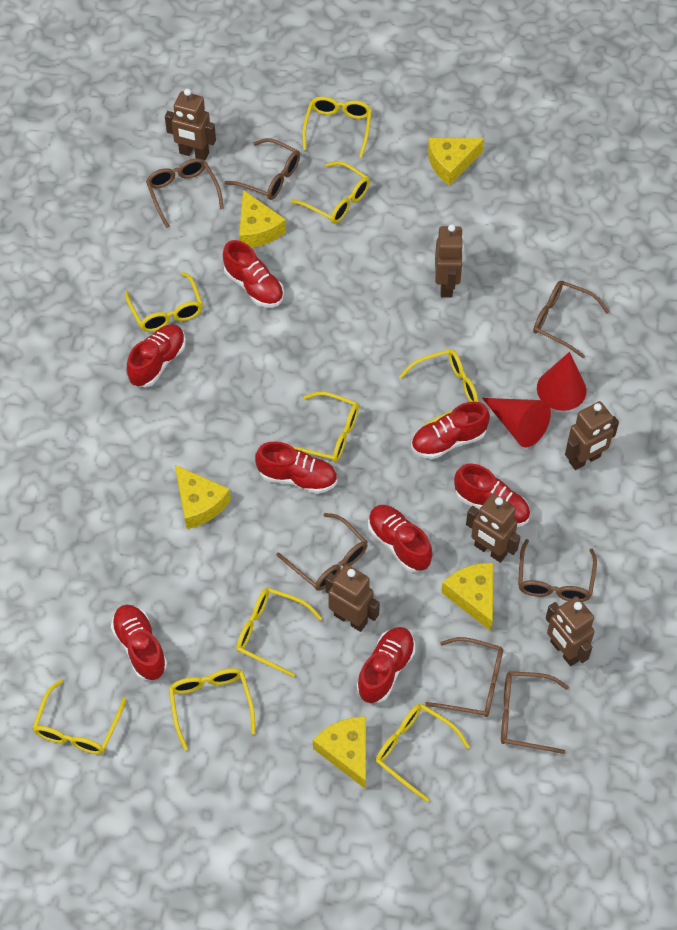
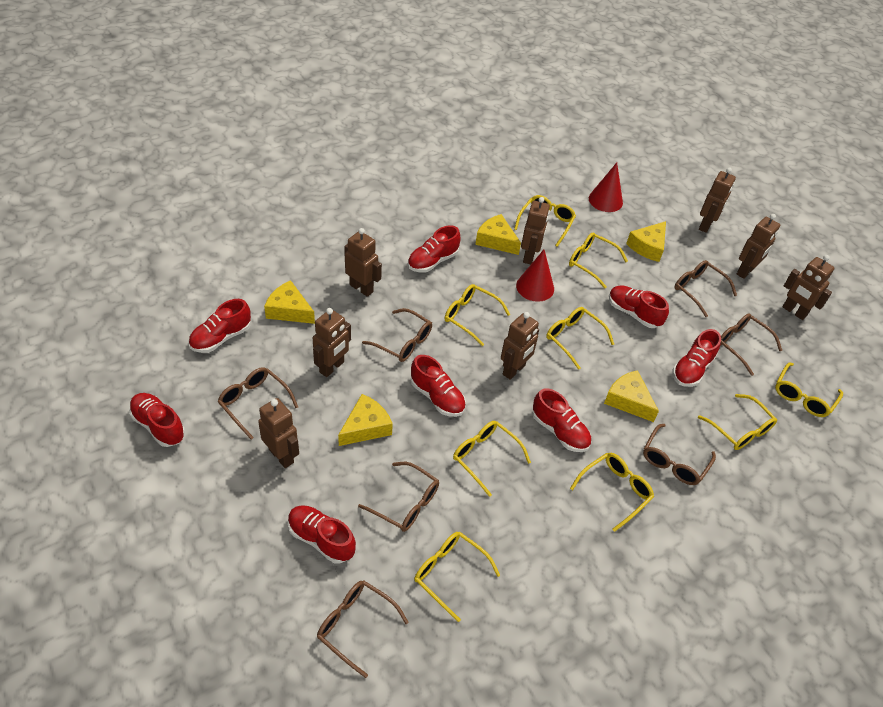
brown robot: [165,89,216,161] [325,564,380,632] [435,224,464,298] [466,494,520,563] [545,596,595,666] [565,401,619,470] = 6 -> [258,398,299,468] [313,308,351,377] [344,228,382,297] [501,312,539,380] [521,197,550,265] [699,167,736,233] [737,214,780,279] [782,255,834,320] = 8

